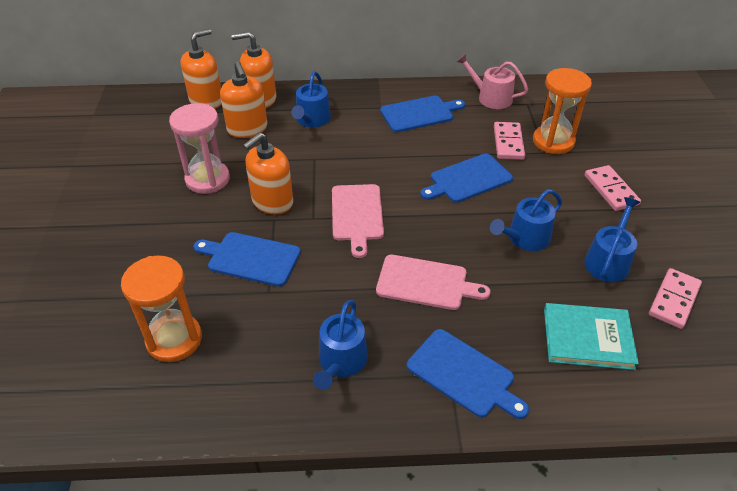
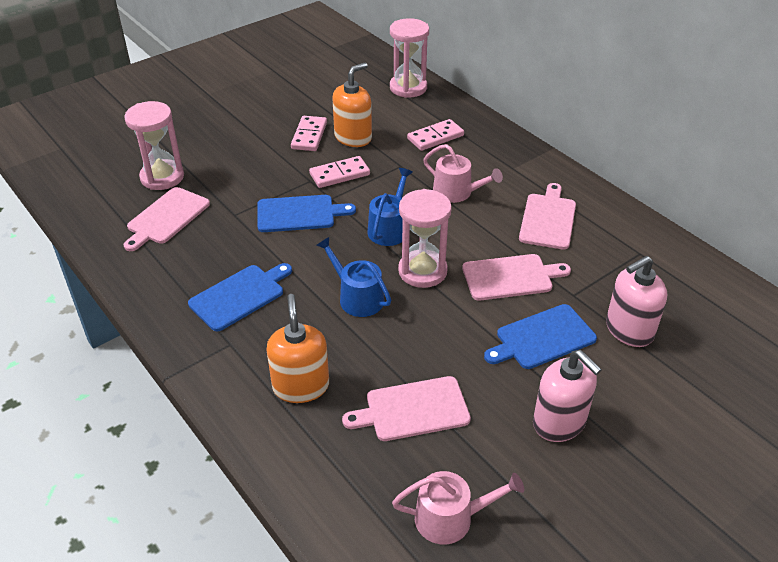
blue cutting board: [193,232,301,287] [380,96,465,132] [407,329,529,419] [420,153,513,203] = 4 -> [188,263,292,331] [257,195,356,232] [484,304,597,369] = 3
blue watering can: [291,71,331,127] [313,300,368,390] [490,189,562,251] [584,197,640,282] = 4 -> [316,237,391,317] [367,168,413,246] = 2
orange hourglass: [121,256,202,362] [533,68,592,154] = 2 -> none = 0
orange soap dispenser: [181,29,222,109] [220,61,268,138] [231,32,276,108] [243,132,293,215] = 4 -> [266,294,329,403] [332,63,372,147] = 2
pink cutting board: [332,184,384,258] [376,255,491,310] = 2 -> [124,187,210,251] [342,376,471,441] [462,254,571,301] [519,183,576,250] = 4
pink hourglass: [169,103,230,194] = 1 -> [124,101,184,190] [390,18,429,98] [398,189,452,288] = 3
pink soap dispenser: none = 0 -> [533,350,602,442] [606,256,667,347] = 2
pink watering can: [456,54,528,109] = 1 -> [392,471,524,545] [423,144,503,203] = 2
turquoise book: [544,303,639,370] = 1 -> none = 0

